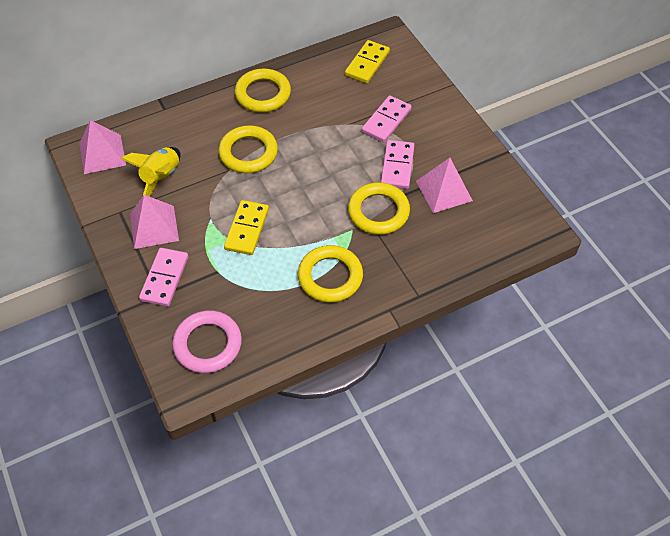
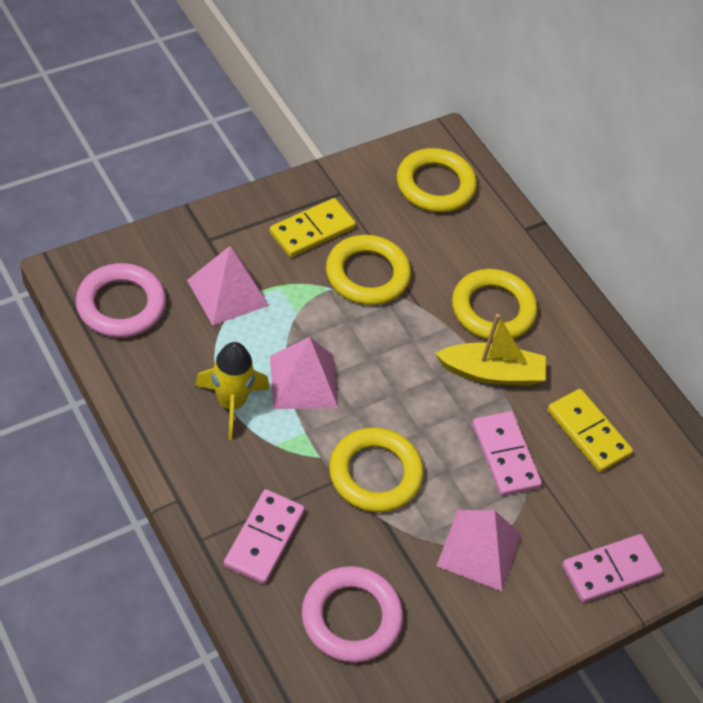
pink ring: [172,310,242,373] = 1 -> [76,263,166,338] [302,566,403,663] = 2
yellow boat: none = 0 -> [435,314,546,386] = 1

